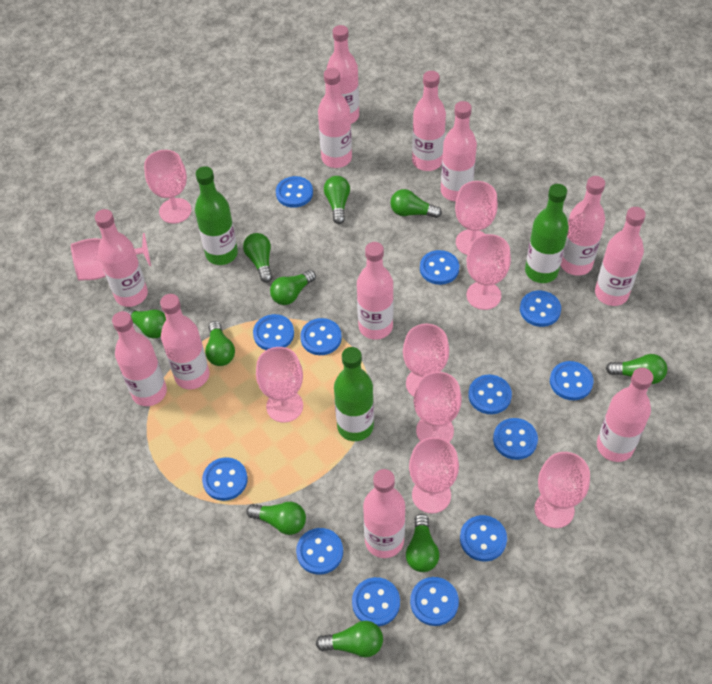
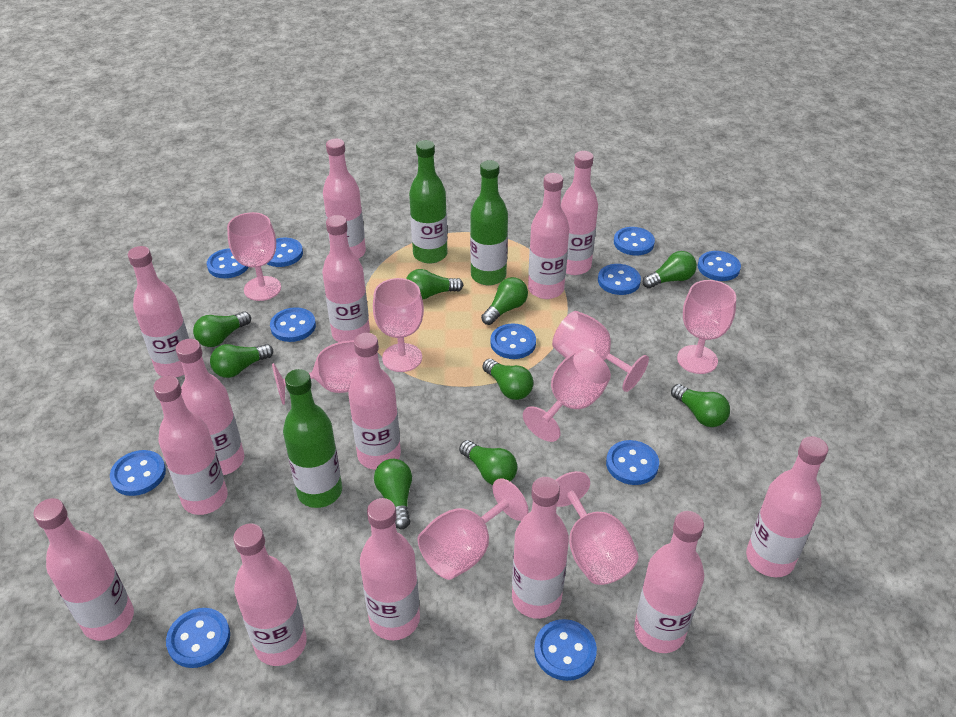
blue button: [202,457,248,501] [253,314,294,350] [276,176,313,208] [296,528,343,575] [300,318,342,355] [352,577,400,626] [410,577,459,626] [420,250,459,285] [460,515,507,561] [468,375,512,414] [493,418,538,460] [520,291,561,327] [550,361,594,400] = 13 -> [110,450,166,496] [166,608,230,668] [207,248,249,278] [267,238,303,267] [270,307,316,342] [490,324,536,359] [534,619,597,681] [598,264,641,295] [606,440,659,485] [614,227,655,256] [698,251,741,281] = 11
green light bulb: [123,308,166,338] [205,321,235,366] [243,233,272,283] [246,502,306,535] [270,270,316,305] [316,621,383,657] [324,176,350,224] [390,189,442,218] [406,514,439,572] [606,354,667,384] = 10 -> [193,311,251,347] [210,344,273,378] [374,459,412,529] [406,269,463,300] [459,440,517,485] [481,277,528,325] [483,359,533,400] [643,251,697,289] [671,384,730,427] = 9
pink bottle: [95,209,148,307] [112,311,167,406] [160,294,210,389] [318,68,352,168] [327,25,359,124] [357,242,394,340] [363,469,405,558] [412,71,446,171] [441,101,477,201] [561,176,605,276] [595,207,646,306] [597,368,653,462] = 12 -> [33,498,134,641] [128,246,189,377] [153,376,228,515] [176,339,244,475] [233,523,307,666] [322,215,370,342] [323,139,366,259] [348,333,401,470] [360,498,420,640] [512,477,569,619] [528,173,569,299] [561,151,598,275] [634,511,704,653] [746,436,828,577] = 14
pink goblet: [71,233,151,281] [144,150,192,224] [256,347,303,423] [403,324,449,397] [409,437,459,513] [414,371,462,442] [455,181,498,255] [467,234,511,310] [534,452,590,528] = 9 -> [227,212,281,301] [272,340,358,405] [373,278,424,372] [418,478,529,580] [523,349,611,442] [552,311,649,392] [556,471,638,585] [677,280,736,374] = 8

